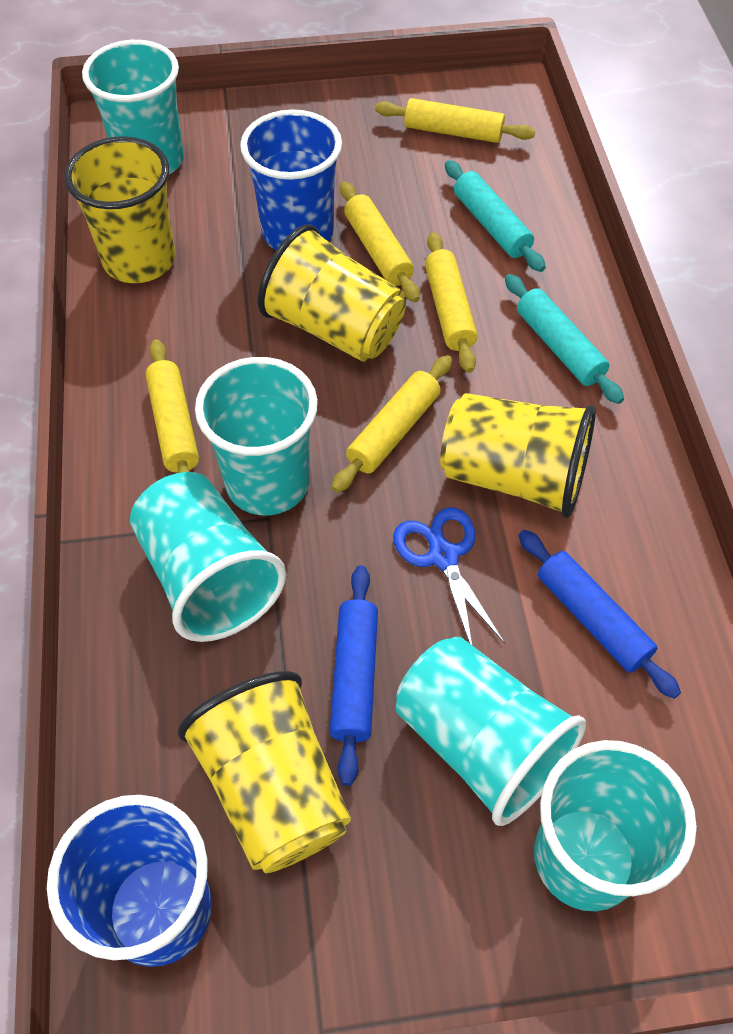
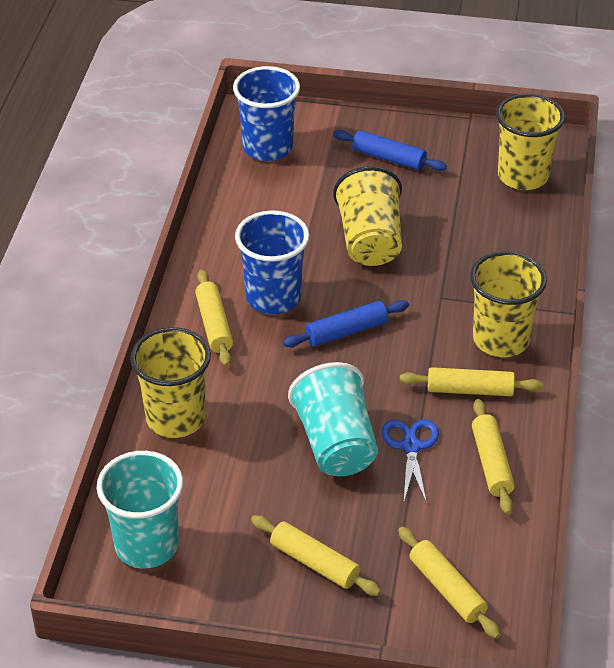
turquoise cup: [82,40,184,174] [130,472,286,642] [195,357,318,515] [396,637,586,826] [534,740,697,911] = 5 -> [97,451,183,568] [288,362,378,476] = 2
turquoise rolling pin: [445,160,546,272] [505,274,624,404] = 2 -> none = 0

